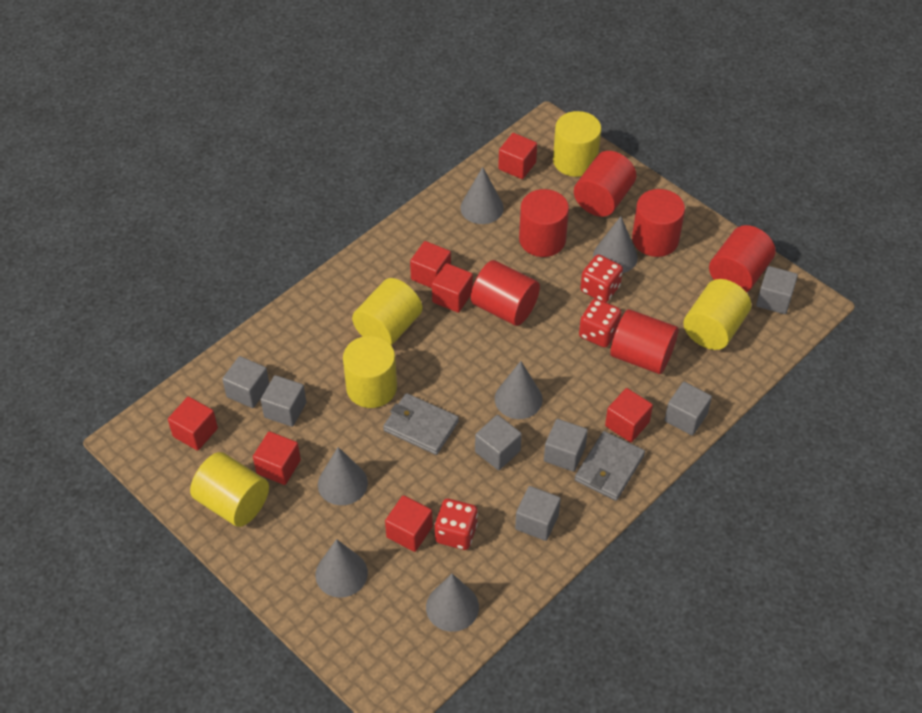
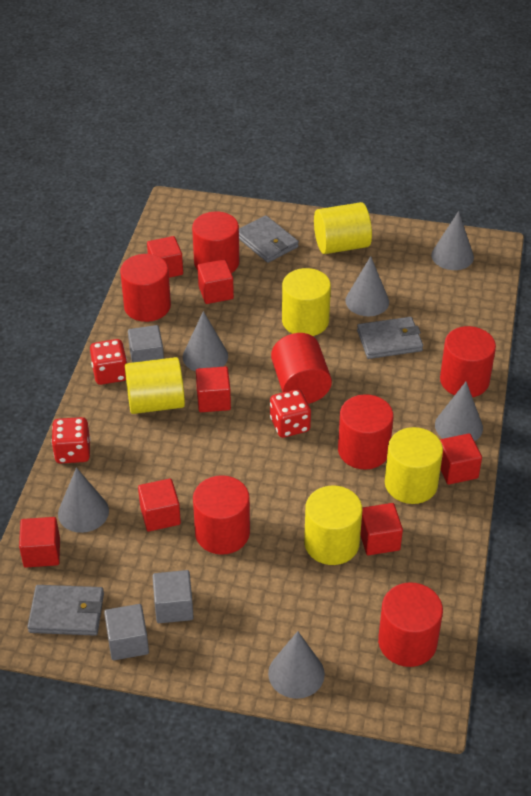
grey cube: [222,356,269,408] [261,375,306,427] [475,415,522,470] [515,486,561,541] [544,419,588,472] [665,382,712,435] [756,266,798,314] = 7 -> [104,604,149,660] [128,325,164,363] [153,570,194,623] = 3
grey wallet: [383,393,459,455] [575,431,645,501] = 2 -> [27,585,104,636] [239,215,299,263] [357,317,423,359] = 3
red cylinder: [471,260,540,326] [519,189,569,257] [574,151,636,217] [610,309,678,374] [632,189,685,257] [709,225,776,293] = 6 -> [120,254,171,322] [192,211,239,273] [193,475,250,555] [271,333,332,404] [338,394,393,470] [378,582,443,667] [440,326,496,397] = 7

